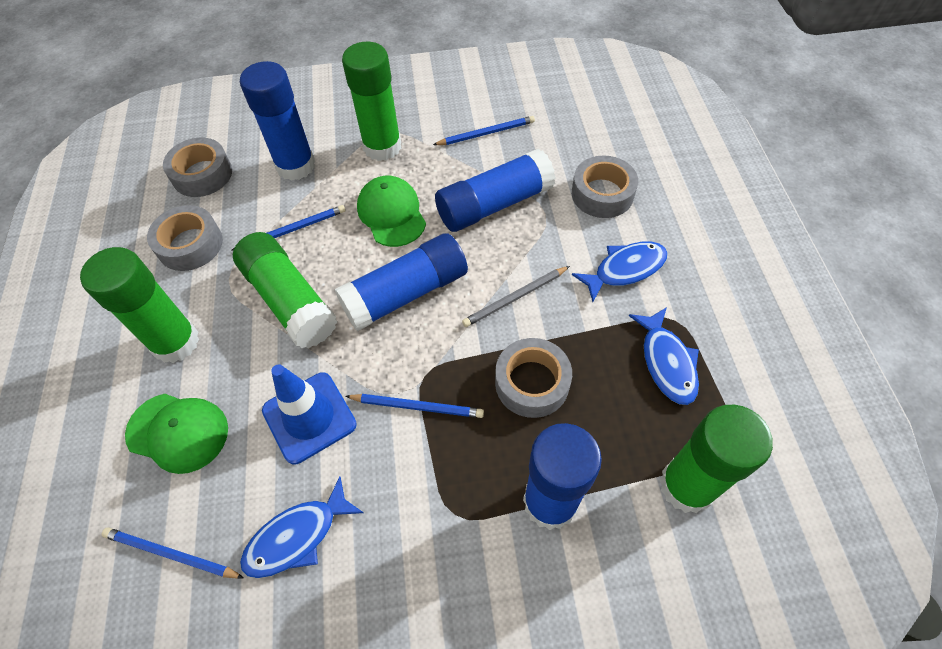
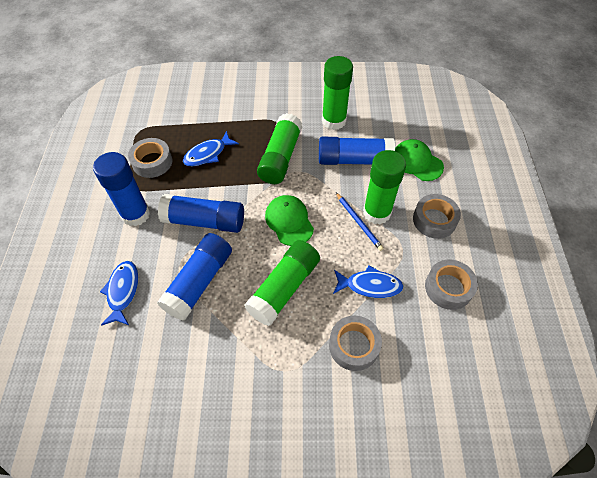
blue pencil: [102,527,244,579] [231,205,345,251] [345,394,484,418] [433,116,535,145] = 4 -> [336,193,384,251] = 1
blue traffic cone: [262,364,357,464] = 1 -> none = 0
grey pencil: [462,266,570,327] = 1 -> none = 0

